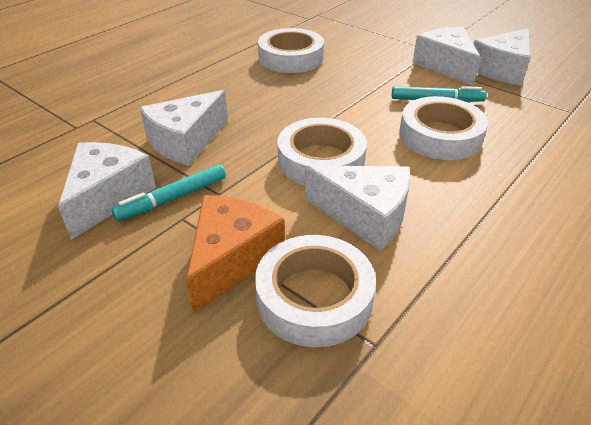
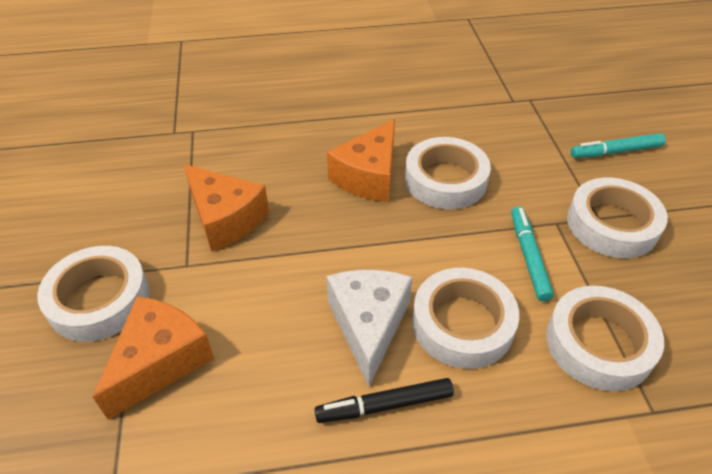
black marker: none = 0 -> [315,378,454,423] = 1
orange cheese: [186,195,285,314] = 1 -> [93,296,214,420] [183,164,269,252] [327,119,395,202] = 3
white cheese: [58,142,156,240] [140,90,228,166] [305,165,411,251] [413,27,481,86] [474,28,531,86] = 5 -> [327,270,412,387] = 1
white tape: [255,235,376,347] [258,28,324,73] [277,118,367,186] [399,96,488,160] = 4 -> [37,246,149,342] [405,137,491,209] [412,268,519,369] [546,286,664,391] [567,178,668,258] = 5

